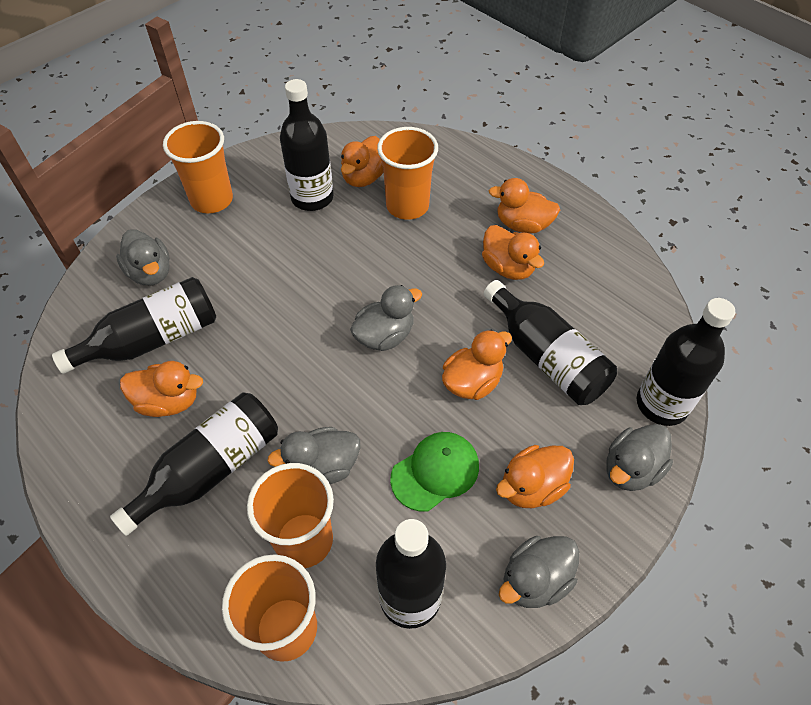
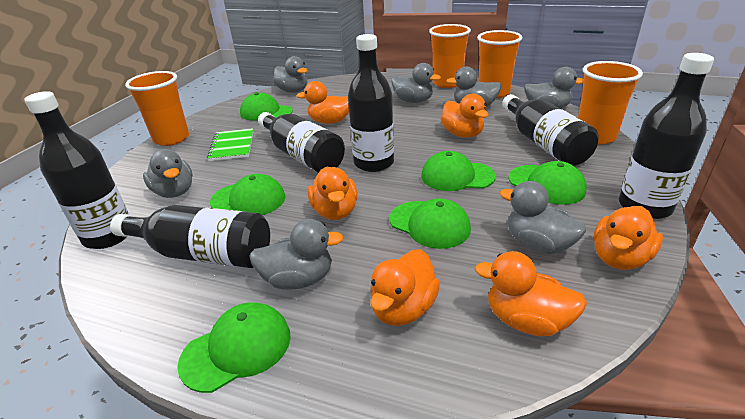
green cap: [390,432,479,511] = 1 -> [177,302,291,393] [210,174,285,215] [240,92,293,121] [390,198,471,249] [421,151,496,191] [508,161,587,205] = 6
green notebook: none = 0 -> [207,128,253,161] = 1
grey duck: [116,229,170,285] [268,427,360,484] [350,285,422,351] [499,536,579,608] [606,424,673,491] = 5 -> [143,149,193,198] [249,219,344,290] [273,56,308,93] [391,63,441,103] [446,67,502,107] [500,181,586,254] [524,67,584,109] = 7

